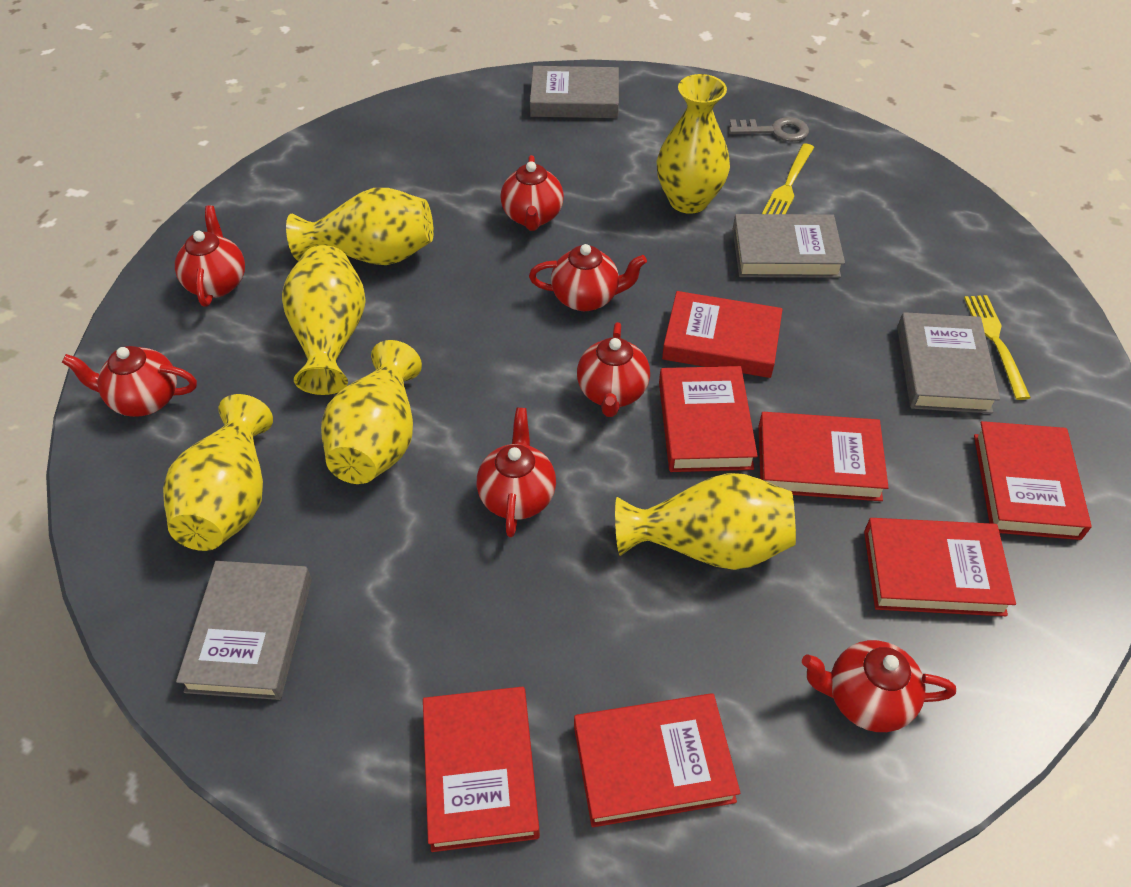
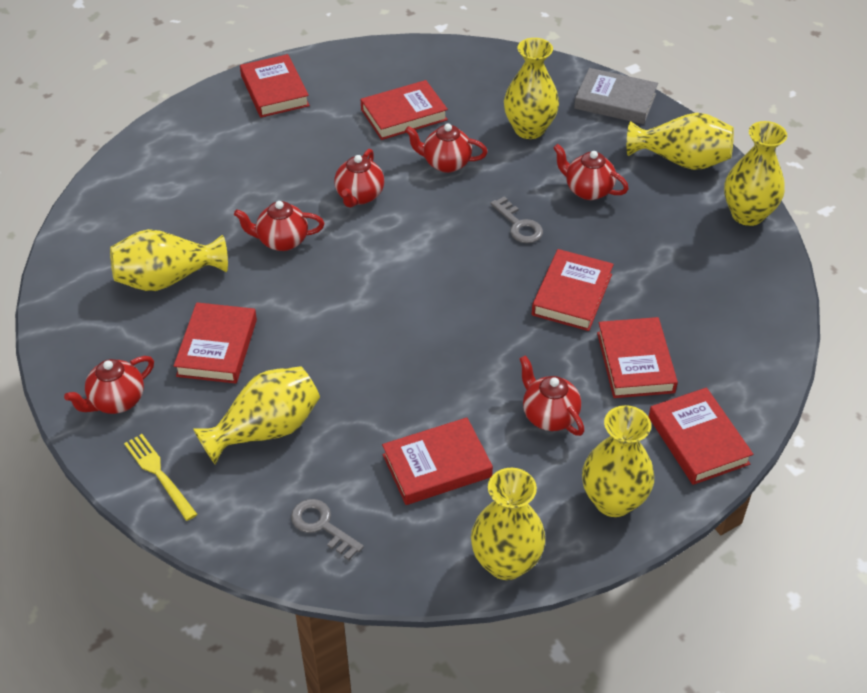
grey book: [176,561,312,700] [530,66,619,118] [733,214,845,278] [897,312,1000,414] = 4 -> [574,68,658,124] = 1
grey key: [729,117,809,142] = 1 -> [291,499,364,560] [490,196,543,243] = 2
red teapot: [62,346,197,417] [175,205,245,307] [477,408,556,537] [500,155,564,231] [529,244,647,311] [577,322,650,417] [802,640,956,732] = 7 -> [64,356,154,414] [234,201,324,251] [334,149,384,208] [405,124,488,173] [519,355,585,436] [553,144,629,200] = 6
yellow fork: [762,143,814,214] [964,295,1031,400] = 2 -> [124,434,197,521] = 1
yellow vase: [163,394,273,551] [282,245,366,395] [286,188,434,265] [321,340,422,484] [615,473,796,570] [657,74,730,214] = 6 -> [110,229,228,291] [193,366,320,465] [471,468,546,580] [504,38,559,139] [582,405,654,517] [627,113,734,170] [724,121,787,226] = 7

